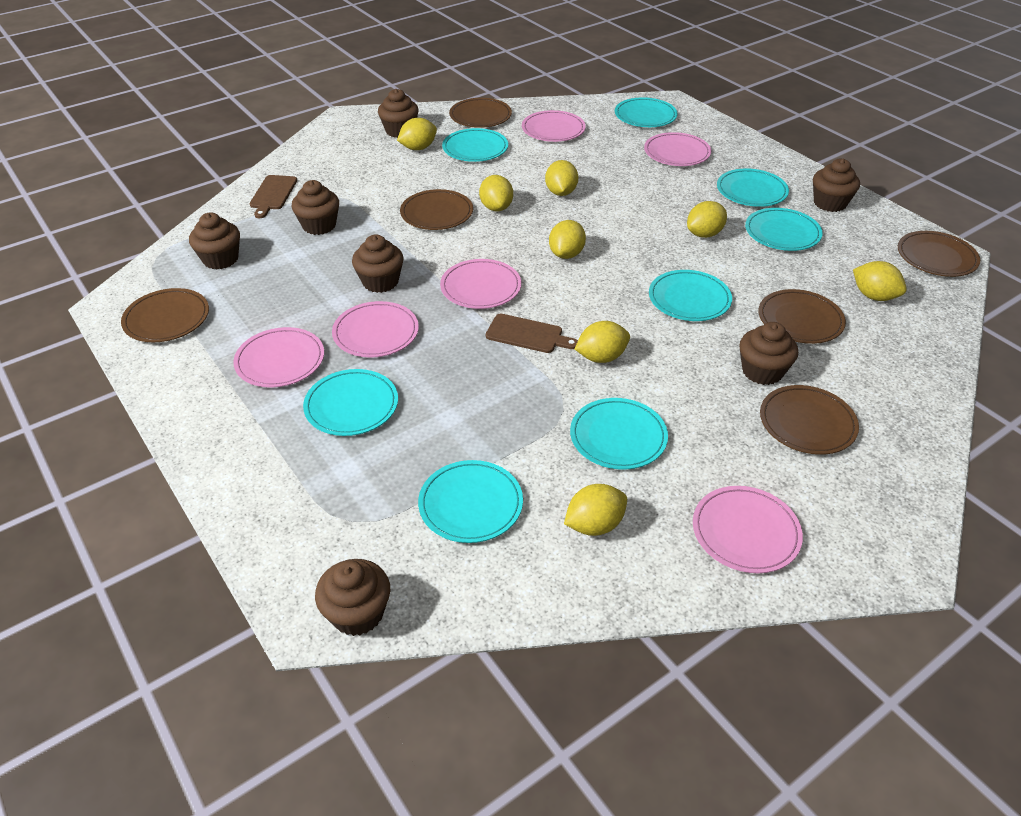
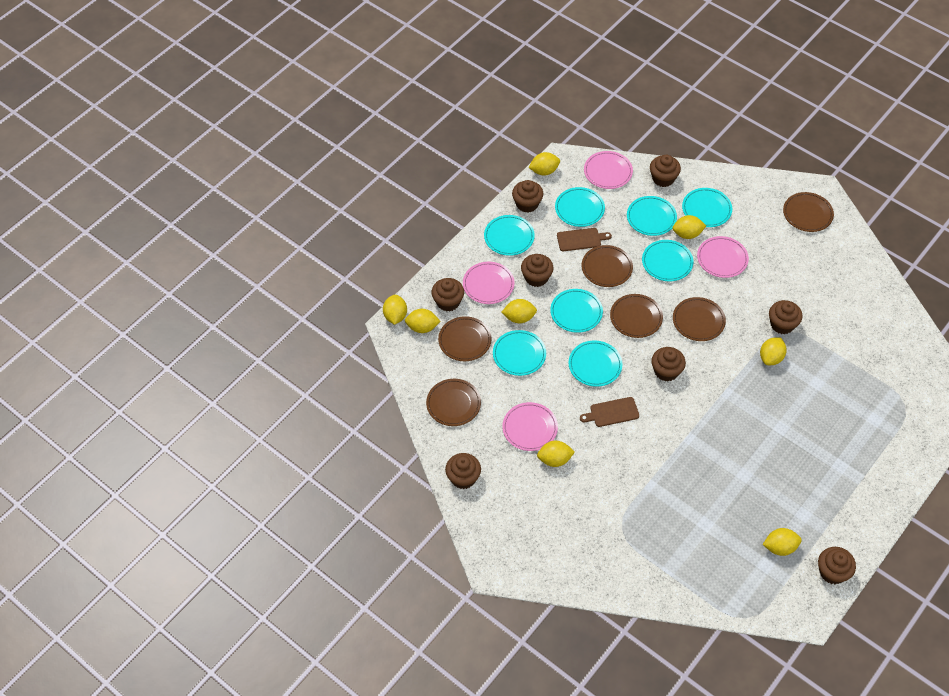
brown cupcake: [189,213,240,269] [292,180,339,235] [315,559,390,636] [352,234,404,293] [378,89,419,138] [739,322,798,385] [813,159,860,212] = 7 -> [431,278,464,312] [445,453,481,489] [512,180,543,213] [521,254,553,287] [650,155,681,187] [651,347,686,382] [769,300,803,334] [818,547,856,584] = 8
pink plate: [233,327,324,387] [332,301,419,357] [440,259,521,309] [522,110,586,142] [644,132,711,166] [693,486,803,573] = 6 -> [463,262,515,304] [502,402,558,451] [584,151,633,189] [697,236,749,278] = 4

